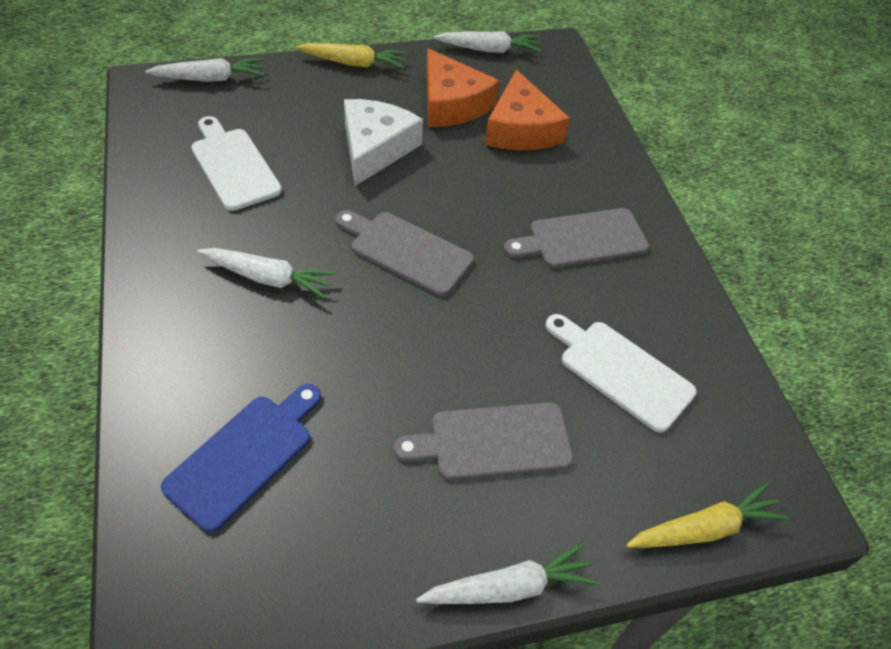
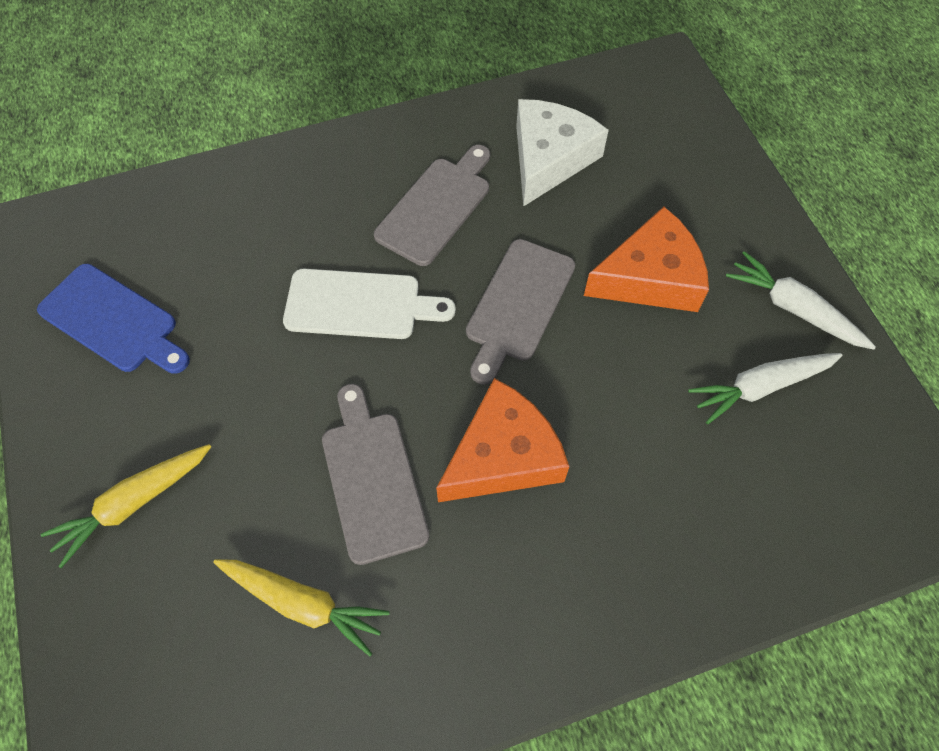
white carrot: [145,58,264,82] [197,248,336,298] [416,542,599,604] [433,32,541,53] = 4 -> [688,353,843,424] [726,251,876,350] = 2
white cutting board: [191,116,282,211] [545,314,697,433] = 2 -> [283,269,456,339] = 1

